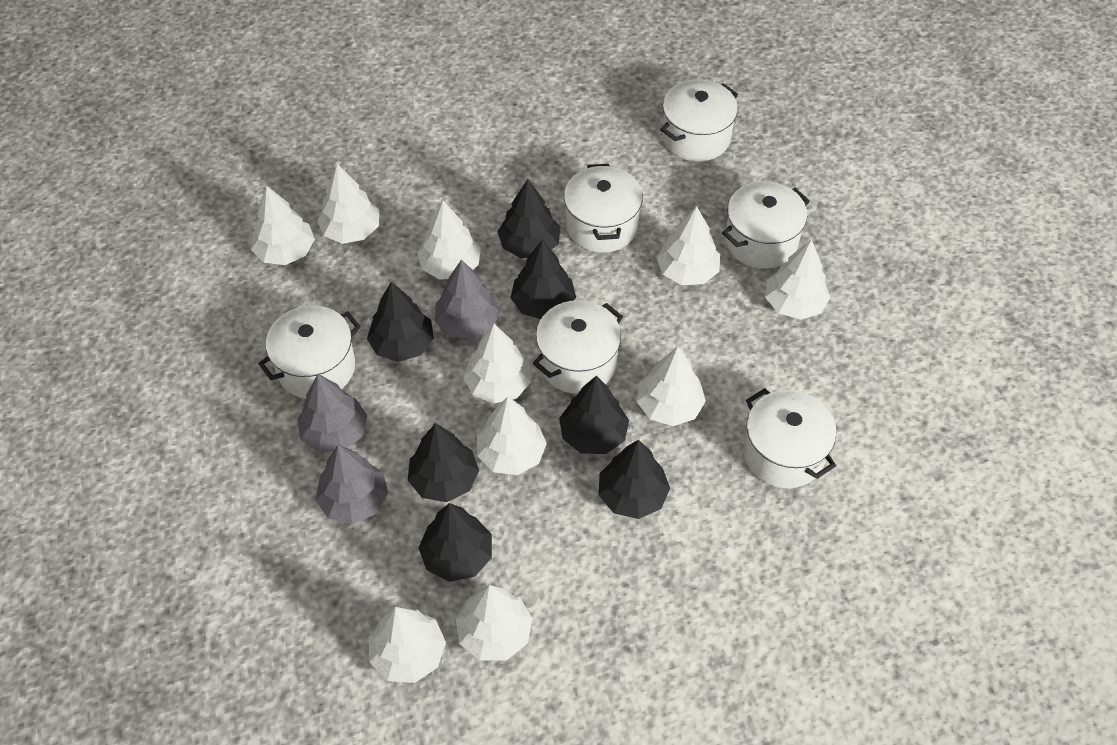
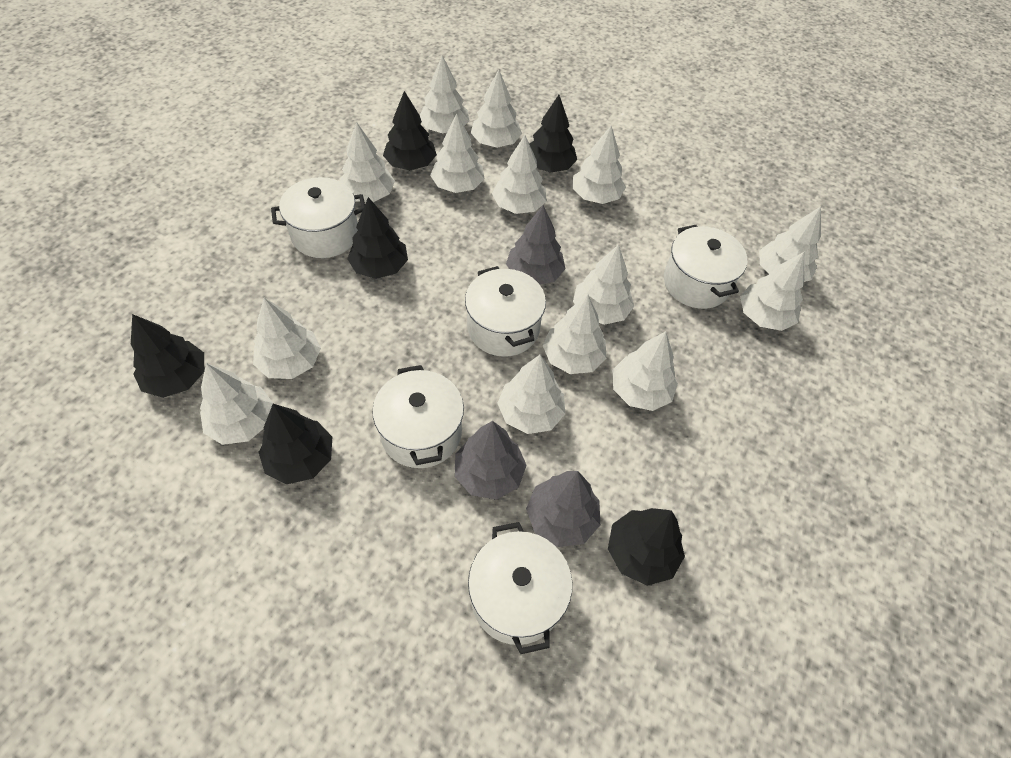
black tree: [367,282,434,362] [408,423,479,502] [419,503,492,582] [497,179,560,258] [510,240,576,319] [559,376,629,454] [598,439,670,519] = 7 -> [131,314,204,398] [258,404,332,484] [347,197,408,279] [383,91,437,170] [529,95,577,173] [608,508,685,586] = 6
white pot: [258,305,361,399] [533,300,623,394] [564,164,643,253] [660,79,738,162] [722,181,810,269] [743,388,837,488] = 6 -> [271,177,365,258] [372,365,464,468] [465,266,546,357] [468,522,572,654] [664,225,747,309] = 5
white tree: [251,186,315,265] [317,164,379,244] [369,606,446,683] [417,201,481,280] [456,585,533,661] [463,324,531,404] [477,396,547,475] [637,346,706,426] [656,206,720,285] [765,239,831,320] = 10 -> [200,363,273,445] [253,298,321,379] [340,122,395,202] [420,56,470,133] [430,113,485,193] [471,70,522,148] [492,135,547,214] [497,355,566,434] [542,295,607,374] [572,126,626,204] [573,244,634,325] [612,331,678,411] [740,252,804,331] [759,206,821,282] = 14

